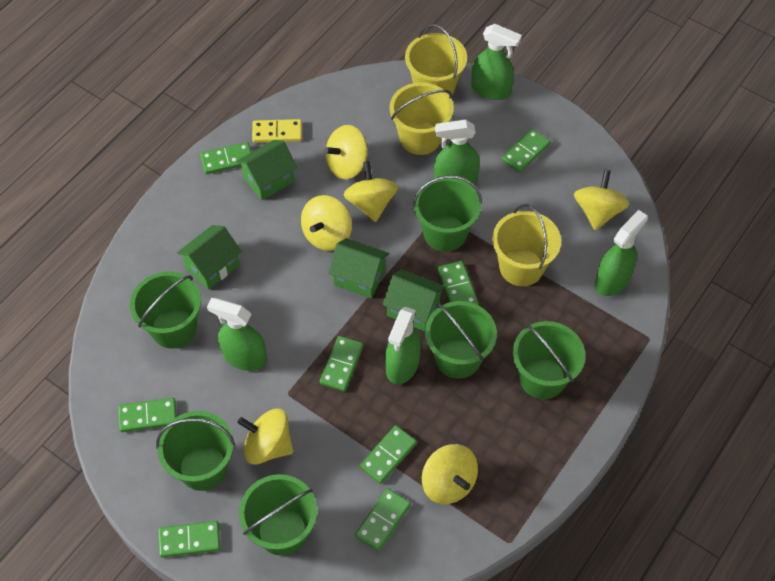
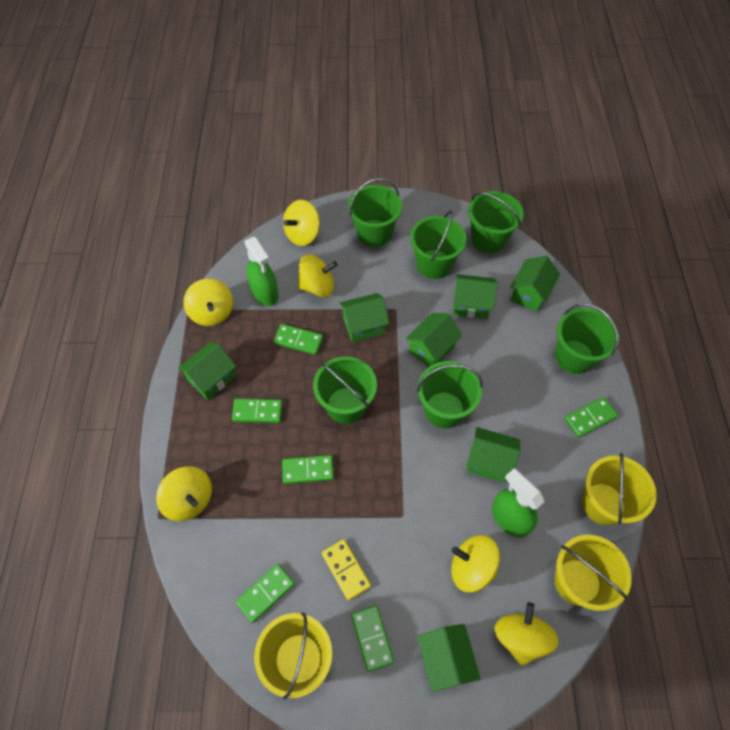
green domino: [118,398,177,432] [159,521,220,558] [200,142,251,174] [320,336,363,392] [355,488,411,552] [359,425,417,484] [438,261,479,305] [501,129,551,173] = 8 -> [232,399,282,423] [236,564,295,623] [274,324,323,355] [282,455,334,484] [351,605,394,672] [565,397,618,438] = 6
green house: [177,225,242,290] [236,140,297,200] [328,238,389,298] [383,269,445,331] = 4 -> [178,342,236,400] [339,293,389,342] [406,313,462,367] [417,624,481,692] [453,274,498,319] [466,427,520,482] [510,256,560,312] = 7
green spray bottle: [207,298,267,371] [385,307,421,385] [434,120,480,184] [471,24,522,100] [595,210,648,296] = 5 -> [244,237,279,306] [492,468,544,538] = 2

